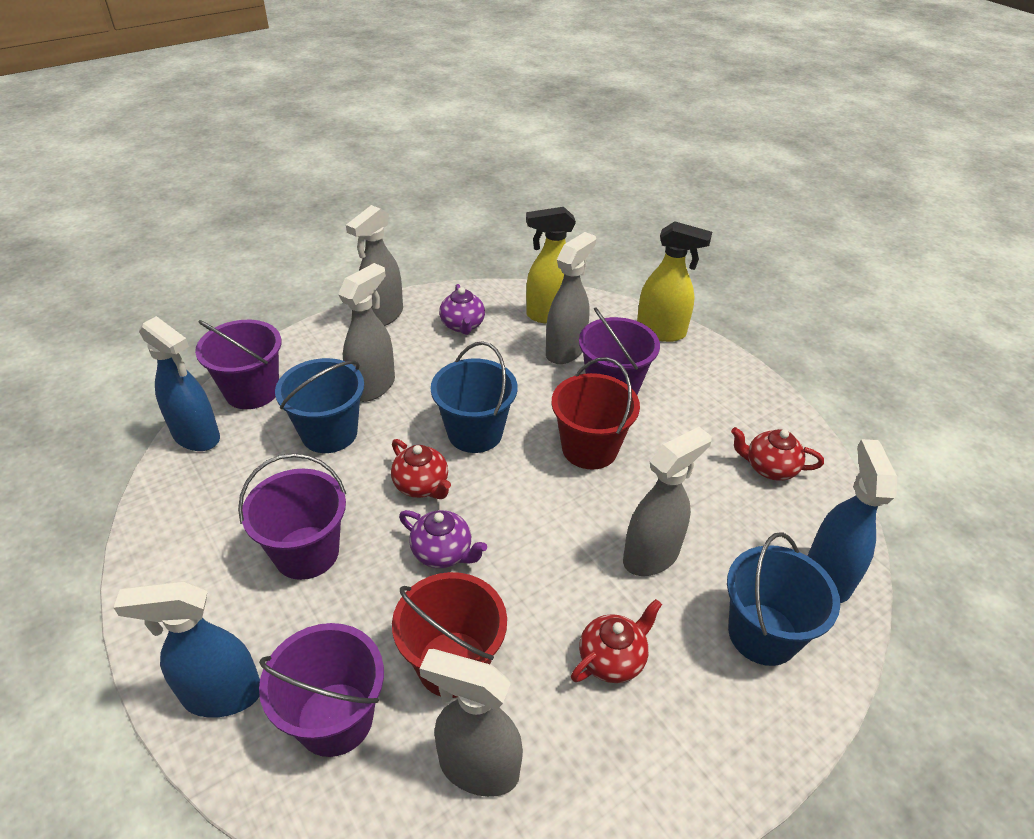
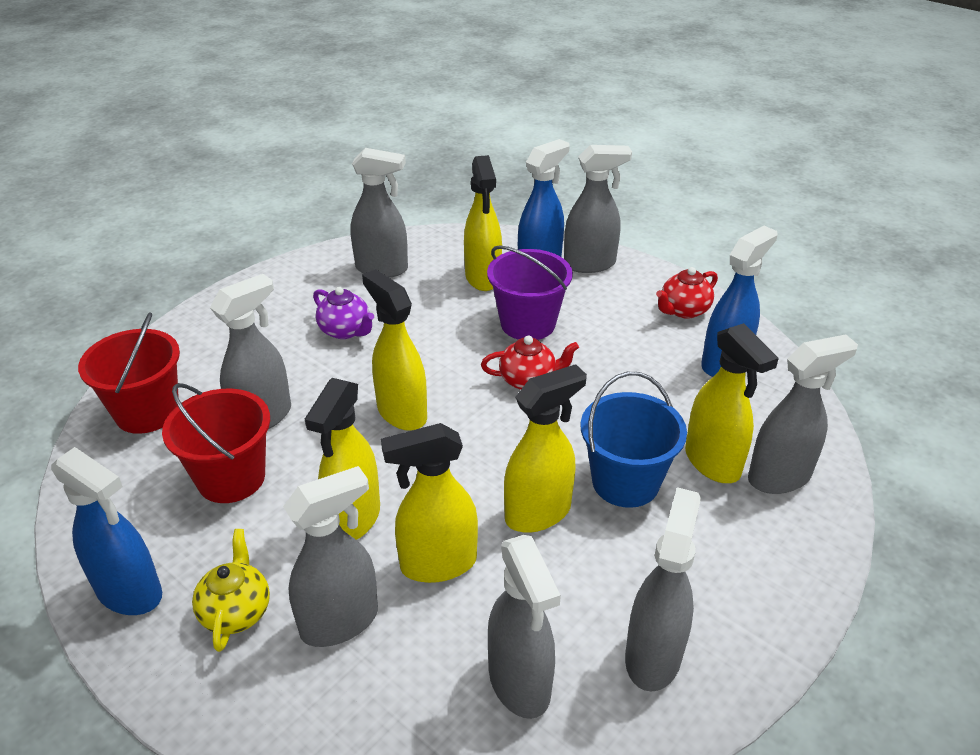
blue bucket: [275,358,364,453] [431,341,518,453] [727,532,840,666] = 3 -> [581,372,687,508] = 1
grey spray bottle: [338,263,395,402] [346,205,403,326] [419,649,523,797] [546,232,596,364] [623,427,712,576] = 5 -> [210,274,291,429] [283,466,378,647] [351,148,408,278] [488,535,561,719] [564,145,632,273] [625,487,701,692] [748,334,858,494] = 7
purple bucket: [195,320,282,409] [238,453,346,580] [259,623,384,757] [579,307,660,395] = 4 -> [487,246,573,340] = 1
purple teapot: [399,510,487,568] [439,284,485,335] = 2 -> [313,287,374,339] = 1
red teapot: [391,439,451,499] [571,599,662,683] [731,427,824,481] = 3 -> [481,336,579,390] [656,267,718,319] = 2
yellow spray bottle: [526,207,576,324] [637,221,712,342] = 2 -> [305,378,380,540] [362,269,427,431] [381,423,478,583] [464,155,502,291] [504,364,587,533] [685,323,779,483] = 6
yellow teapot: none = 0 -> [192,529,270,652] = 1

